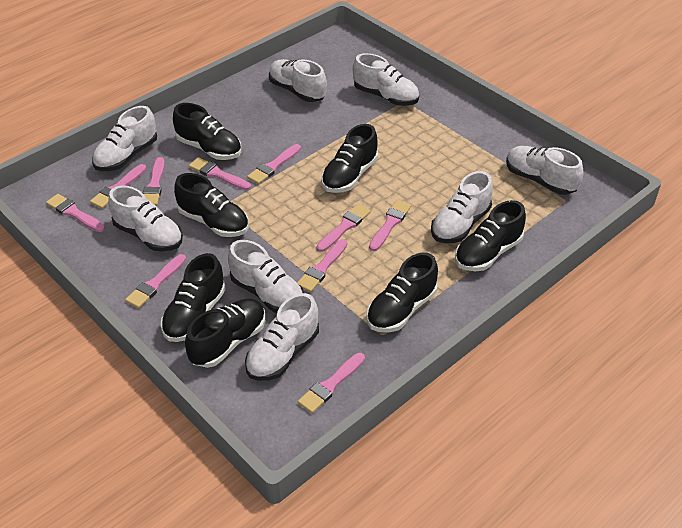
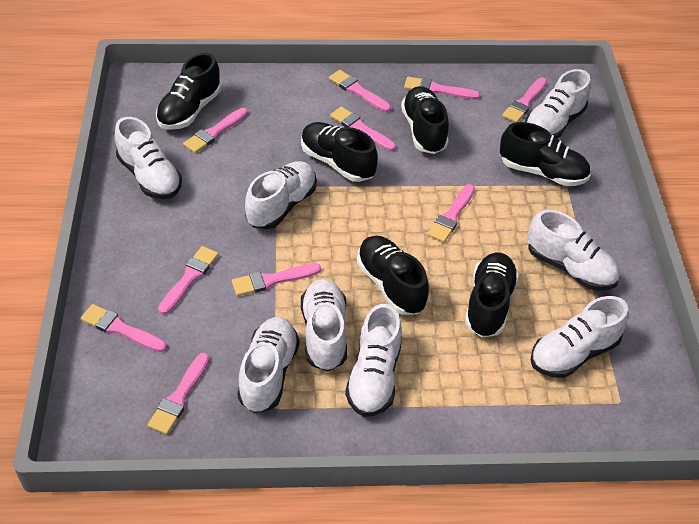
black shoe: [161,253,226,342] [173,103,241,160] [174,173,248,237] [185,299,265,368] [321,124,378,193] [366,253,438,332] [455,200,526,271] = 7 -> [156,53,221,130] [301,122,378,182] [357,236,429,315] [401,86,449,154] [465,253,519,337] [500,122,591,186] = 6

